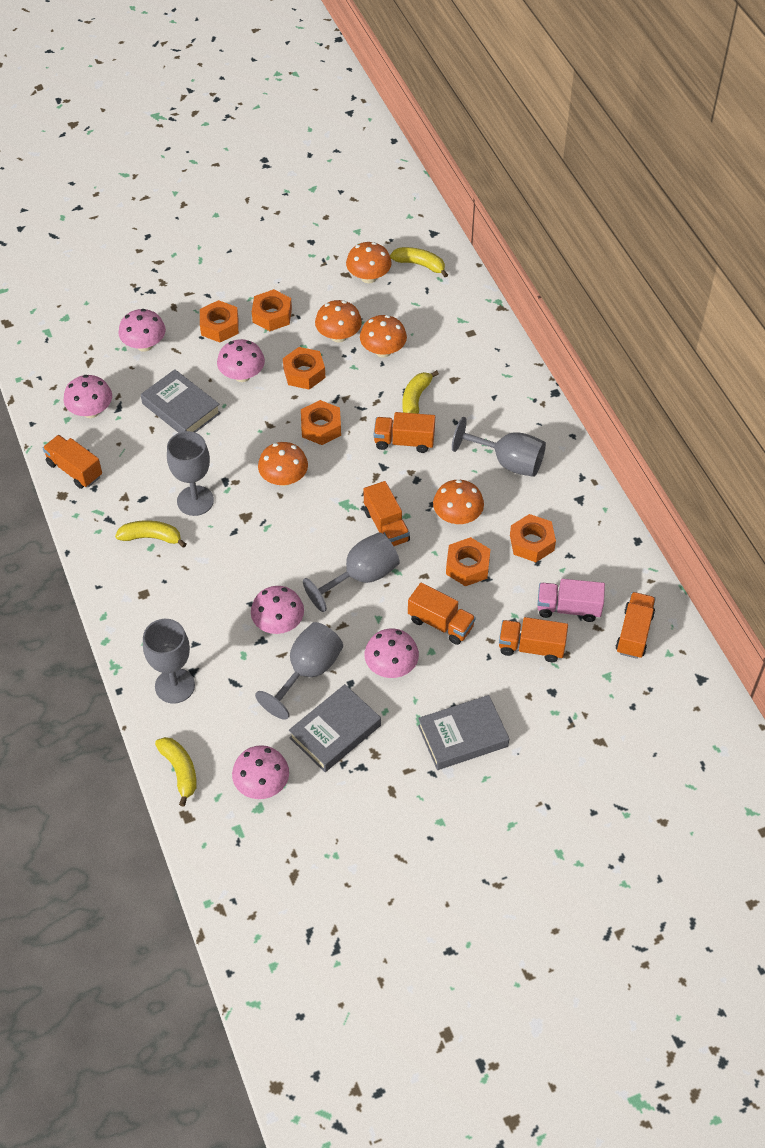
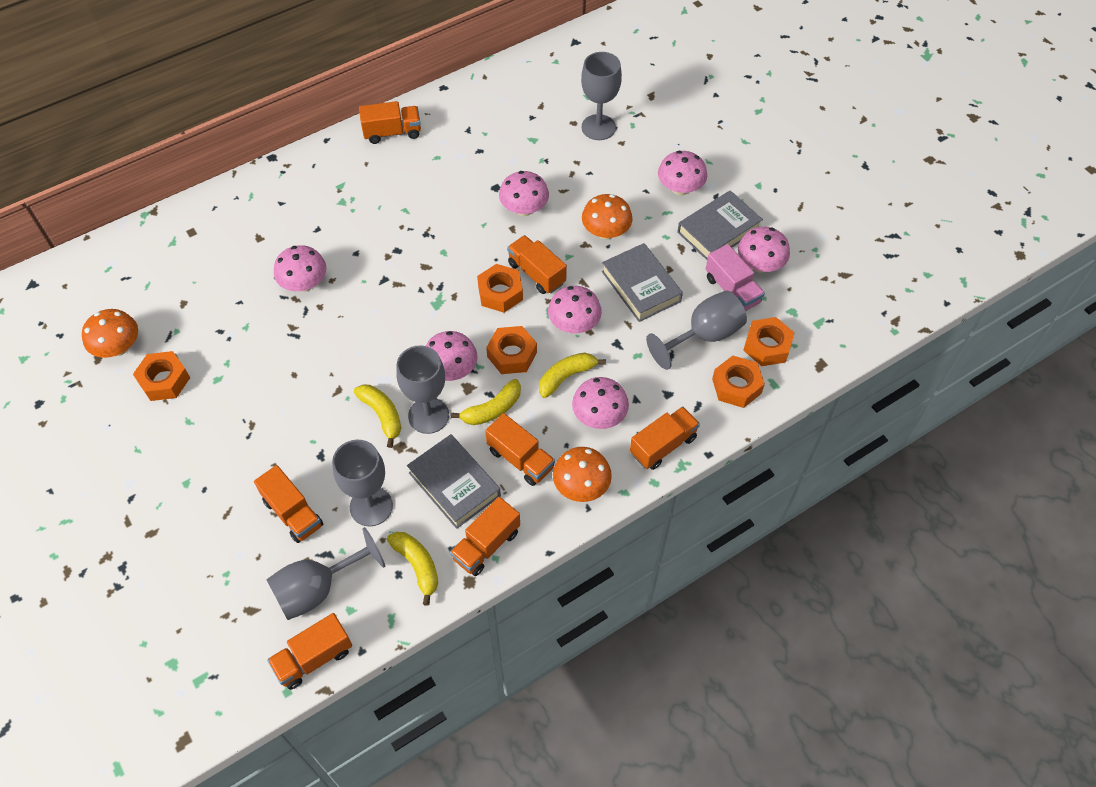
orange mushroom: [258,442,308,486] [315,300,362,343] [346,242,391,283] [360,315,407,358] [433,480,484,524] = 5 -> [82,309,138,358] [553,447,612,502] [582,194,633,240] = 3
orange nut: [200,300,239,342] [252,289,292,331] [283,347,325,390] [301,400,341,445] [446,537,490,586] [510,514,556,562] = 6 -> [133,351,190,401] [477,264,523,313] [486,326,537,374] [712,356,765,408] [743,317,794,366] = 5
orange truck: [43,435,102,489] [364,481,410,546] [374,412,435,453] [408,583,476,645] [499,617,568,662] [616,592,656,659] = 6 -> [254,465,323,543] [267,613,352,690] [359,101,421,144] [450,497,520,576] [485,413,555,486] [507,235,567,294] [630,406,700,470] = 7
pink mushroom: [64,375,112,418] [118,309,166,352] [217,339,265,382] [232,745,289,799] [251,586,304,634] [365,628,419,678] = 6 -> [274,245,326,292] [426,331,477,381] [499,171,549,216] [548,286,602,333] [572,377,629,429] [658,151,707,196] [738,227,790,273] = 7

